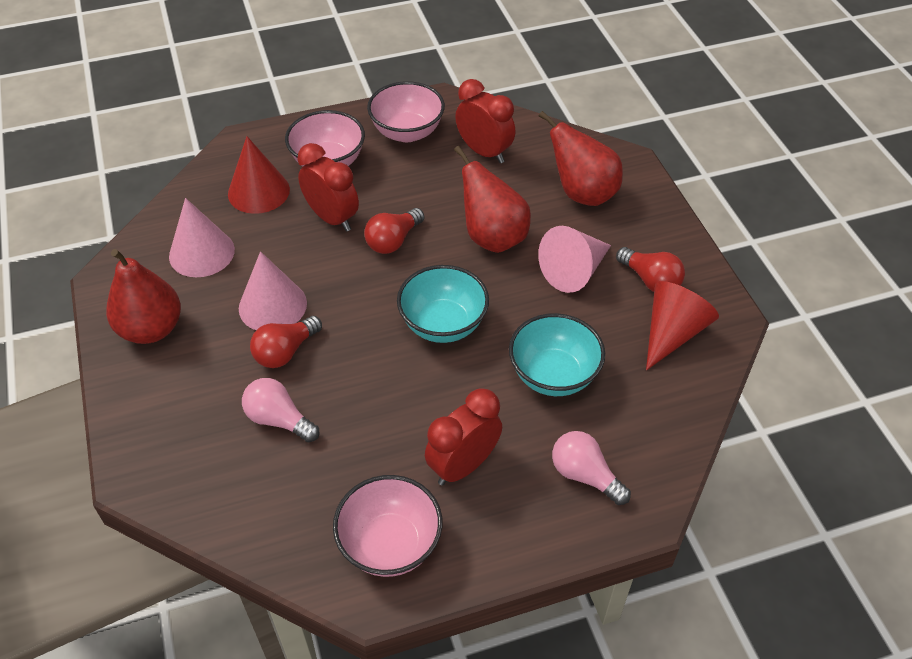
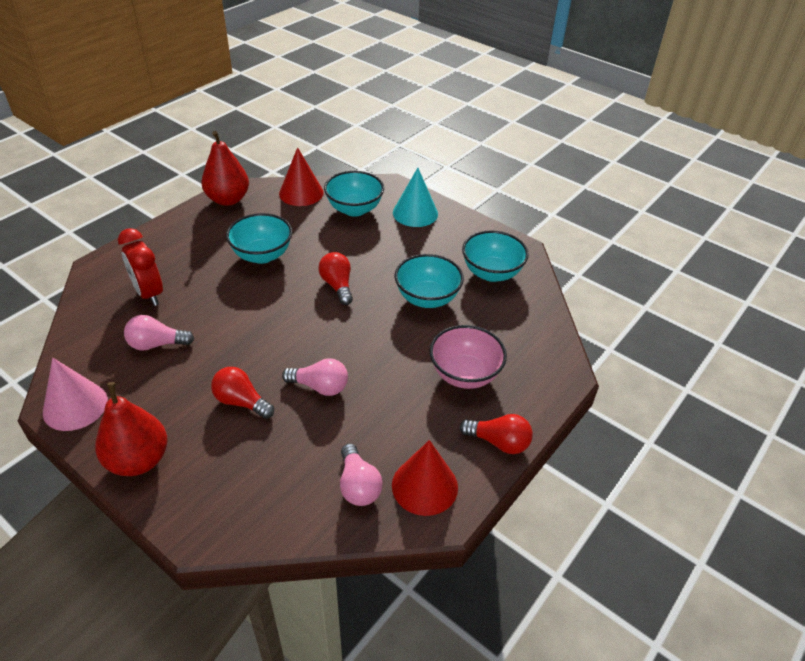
pink bowl: [285,110,365,167] [333,475,443,577] [367,81,445,142] = 3 -> [429,325,507,389] = 1
pink cone: [169,198,235,277] [239,251,307,330] [538,226,611,293] = 3 -> [43,358,108,431] = 1
pink light bulb: [242,378,319,442] [552,431,631,505] = 2 -> [124,315,194,351] [282,358,348,396] [340,443,383,506] = 3
red clock: [297,143,359,232] [425,388,502,486] [455,79,515,163] = 3 -> [118,228,163,306] = 1
red pear: [106,249,181,344] [454,146,531,253] [539,111,623,206] = 3 -> [95,382,167,476] [201,131,249,206] = 2
turquoise bowl: [397,265,489,343] [509,313,605,396] = 2 -> [226,213,292,264] [324,171,384,217] [395,254,464,308] [462,231,529,282] = 4
turquoise cone: none = 0 -> [393,168,438,227] = 1

